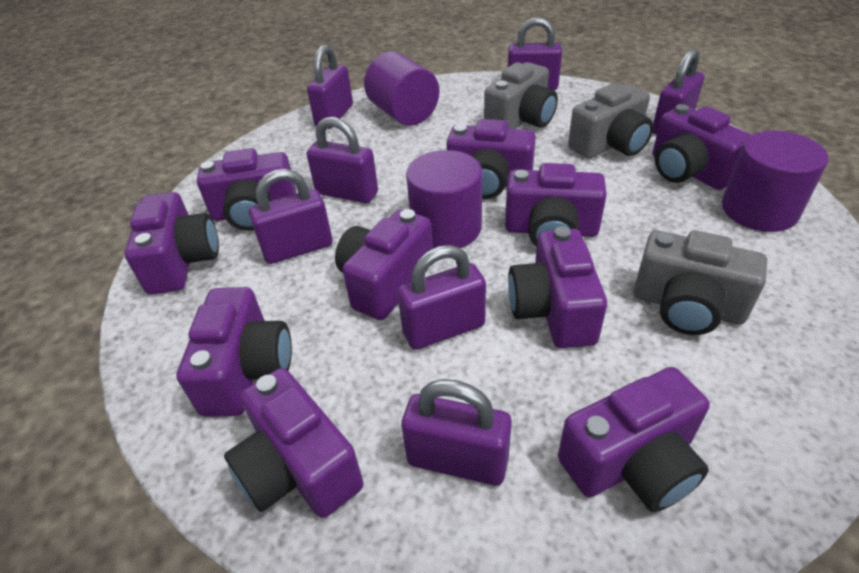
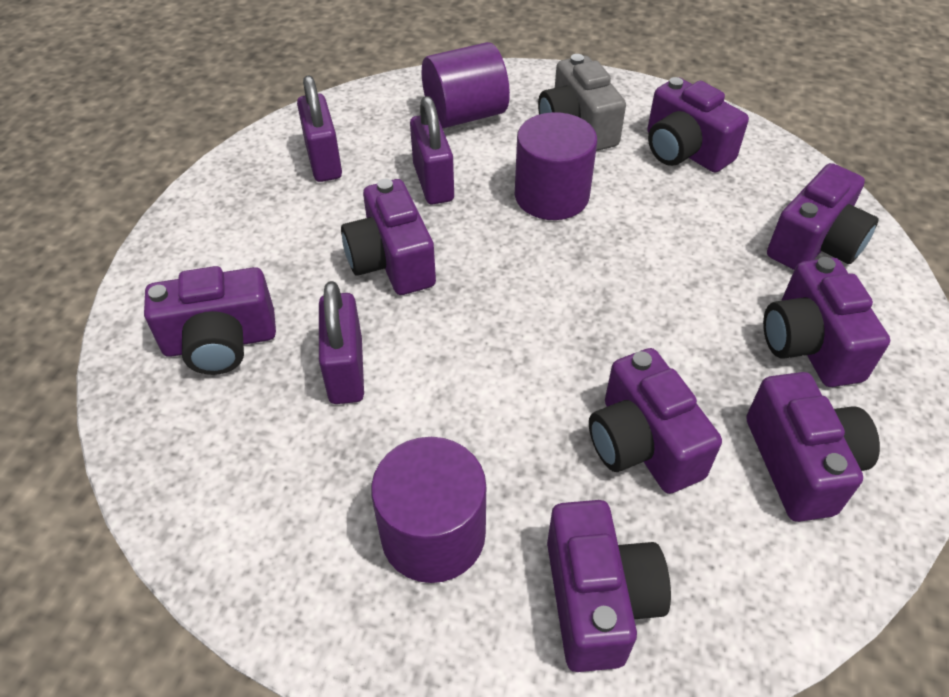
grey camera: [484,62,558,129] [568,83,653,159] [634,230,767,335] = 3 -> [538,54,626,151] = 1
purple camera: [124,192,219,295] [176,287,292,417] [197,148,296,231] [224,368,364,518] [335,209,433,320] [446,119,536,199] [505,163,607,247] [508,227,607,348] [558,367,710,512] [653,104,751,190] = 10 -> [144,266,276,375] [341,179,436,295] [547,500,671,672] [589,348,722,494] [647,77,749,172] [746,372,880,522] [763,257,890,387] [767,163,879,270] = 8
purple padlock: [249,169,333,264] [306,117,378,203] [307,45,353,128] [397,245,486,350] [401,379,512,486] [508,17,562,90] [653,48,705,135] = 7 -> [297,75,342,182] [319,281,364,404] [410,96,454,204] = 3

